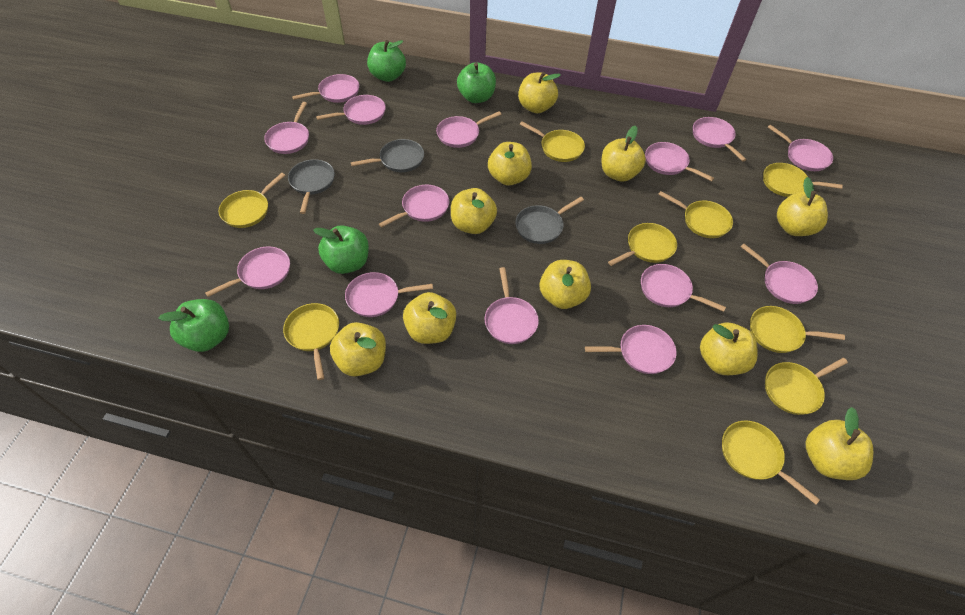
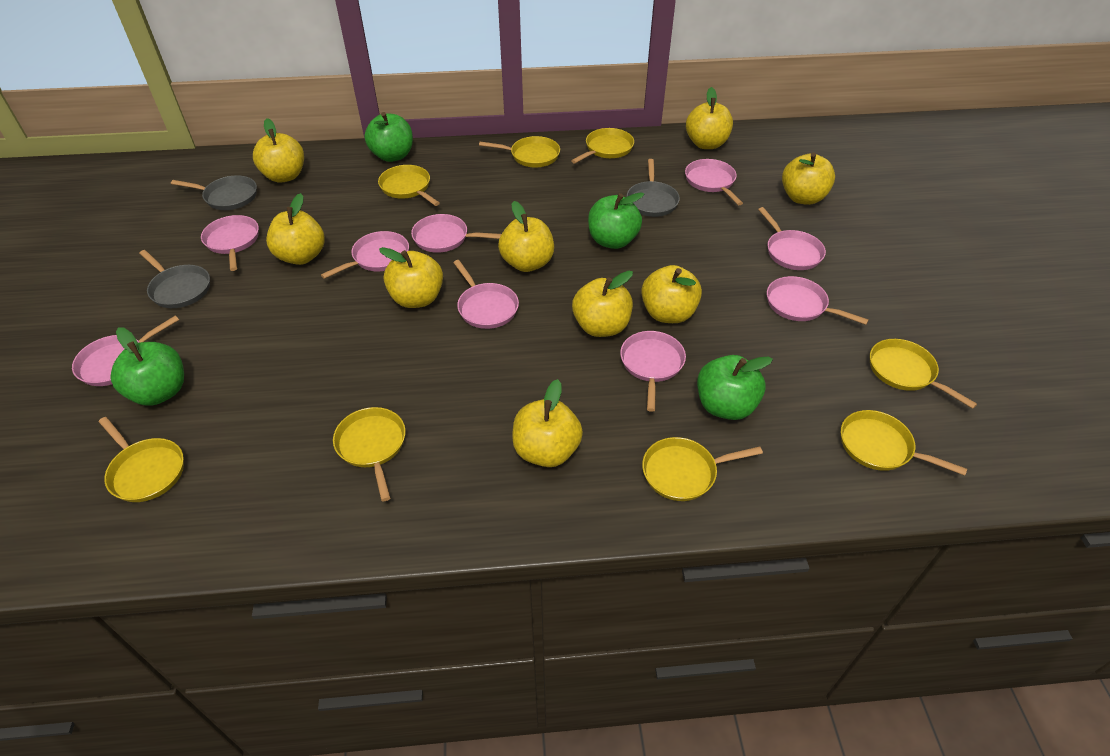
pink pan: [205,246,290,297] [264,102,309,154] [292,74,359,103] [316,95,386,125] [345,272,433,317] [379,185,449,227] [436,111,502,148] [484,267,539,344] [585,325,676,374] [641,264,726,312] [645,142,714,181] [693,117,747,162] [741,244,818,304] [767,125,833,171] = 14 -> [72,316,179,386] [201,215,259,271] [321,231,409,279] [411,214,501,253] [453,260,519,329] [620,331,686,412] [685,159,743,205] [758,207,826,270] [767,276,869,325] = 9
yellow apple: [330,322,386,377] [403,292,456,344] [451,188,497,234] [488,142,532,186] [518,71,561,113] [540,260,591,309] [602,126,646,182] [700,323,758,375] [777,177,828,236] [806,407,873,480] = 10 -> [253,118,304,183] [266,193,325,265] [379,247,443,308] [498,201,554,272] [512,379,583,467] [572,270,633,337] [641,265,702,323] [686,87,733,149] [782,153,835,205] = 9
yellow pan: [219,173,286,228] [283,303,339,380] [520,121,585,162] [608,223,677,266] [658,191,733,238] [722,421,820,504] [750,306,845,353] [763,163,843,197] [765,358,848,415] = 9 -> [99,417,184,502] [333,407,406,501] [378,165,440,206] [479,136,560,167] [571,128,634,164] [642,437,763,501] [841,410,967,476] [870,339,977,409] = 8

